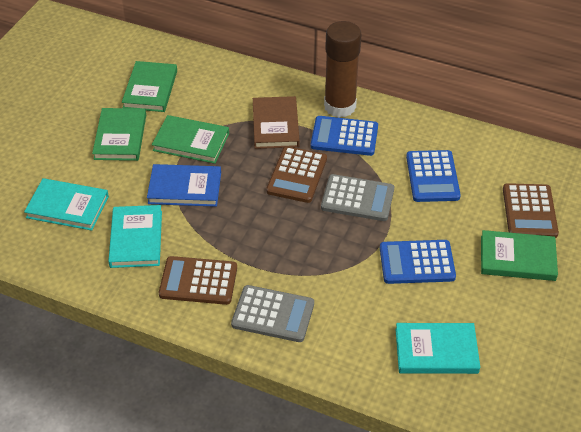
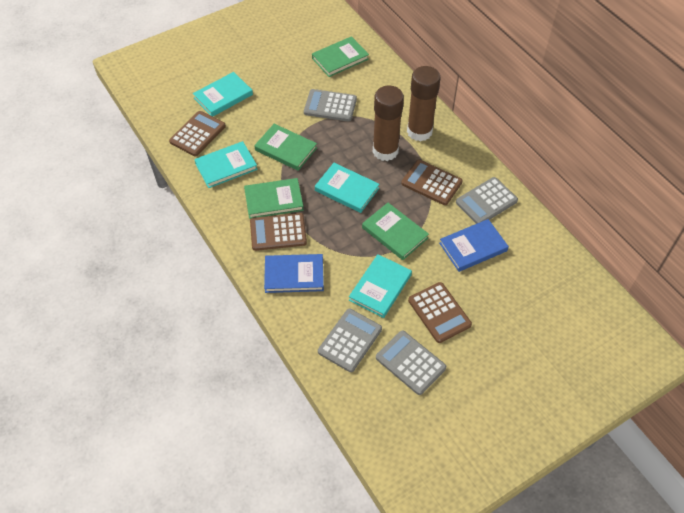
blue book: [147,164,221,207] = 1 -> [264,254,324,293] [439,219,509,272] = 2
blue calculator: [311,116,378,156] [380,240,456,284] [406,150,461,202] = 3 -> none = 0
brown book: [253,96,300,149] = 1 -> none = 0
brown calculator: [159,256,237,305] [266,146,327,203] [503,183,559,238] = 3 -> [169,111,226,156] [250,213,307,251] [401,160,462,205] [408,282,472,343] = 4
brown glue stick: [324,21,361,117] = 1 -> [373,86,404,161] [407,66,441,141] = 2
grey calculator: [231,285,314,342] [321,174,394,221] = 2 -> [304,89,357,122] [318,309,382,372] [376,330,446,395] [456,177,518,224] = 4
turquoise book: [24,178,109,231] [108,205,162,268] [395,323,480,374] = 3 -> [193,72,253,117] [194,141,258,188] [315,163,380,213] [349,254,412,318] = 4

